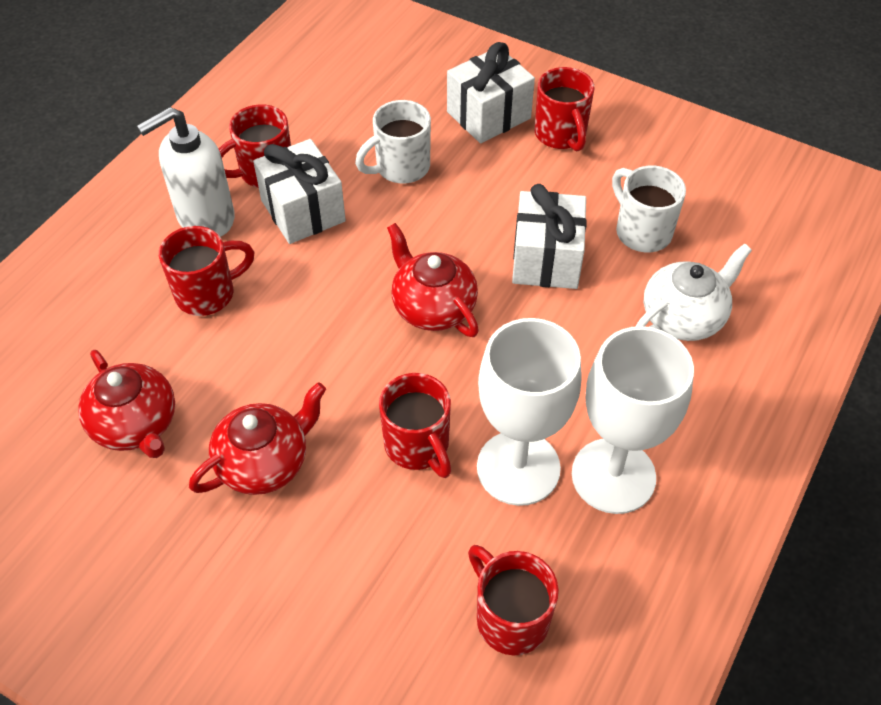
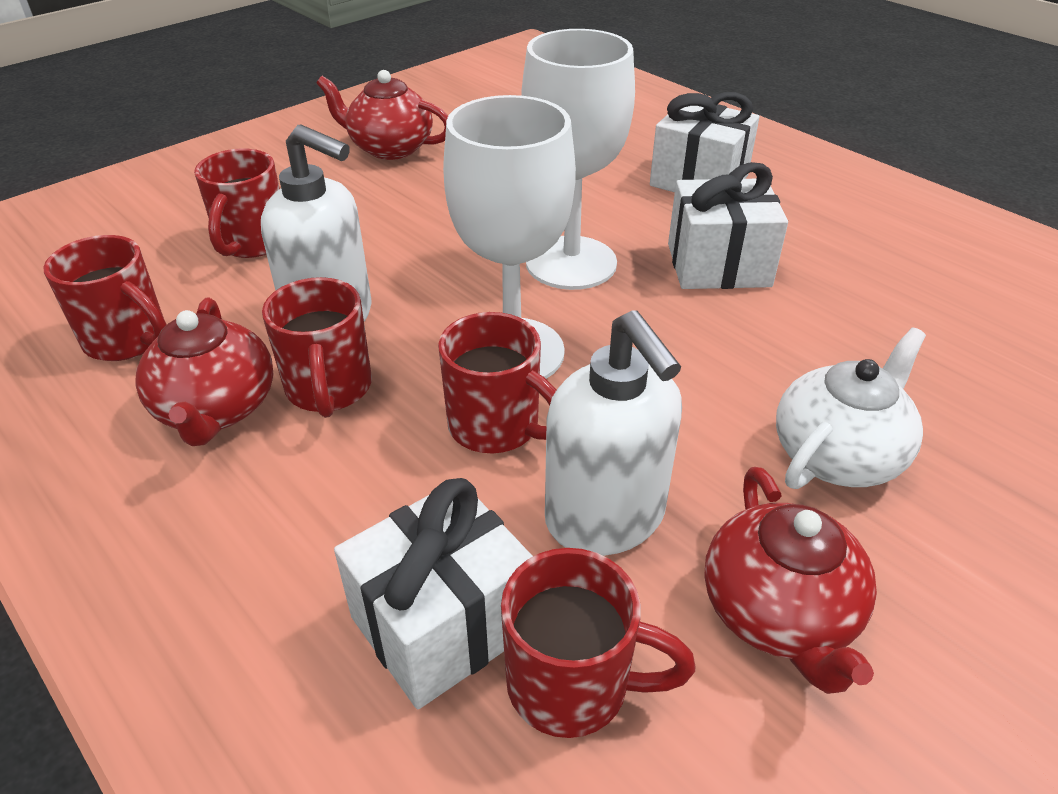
white mug: [355,100,431,183] [612,166,686,252] = 2 -> none = 0
white soap dispenser: [137,107,235,237] = 1 -> [261,125,372,321] [545,311,682,556] = 2

